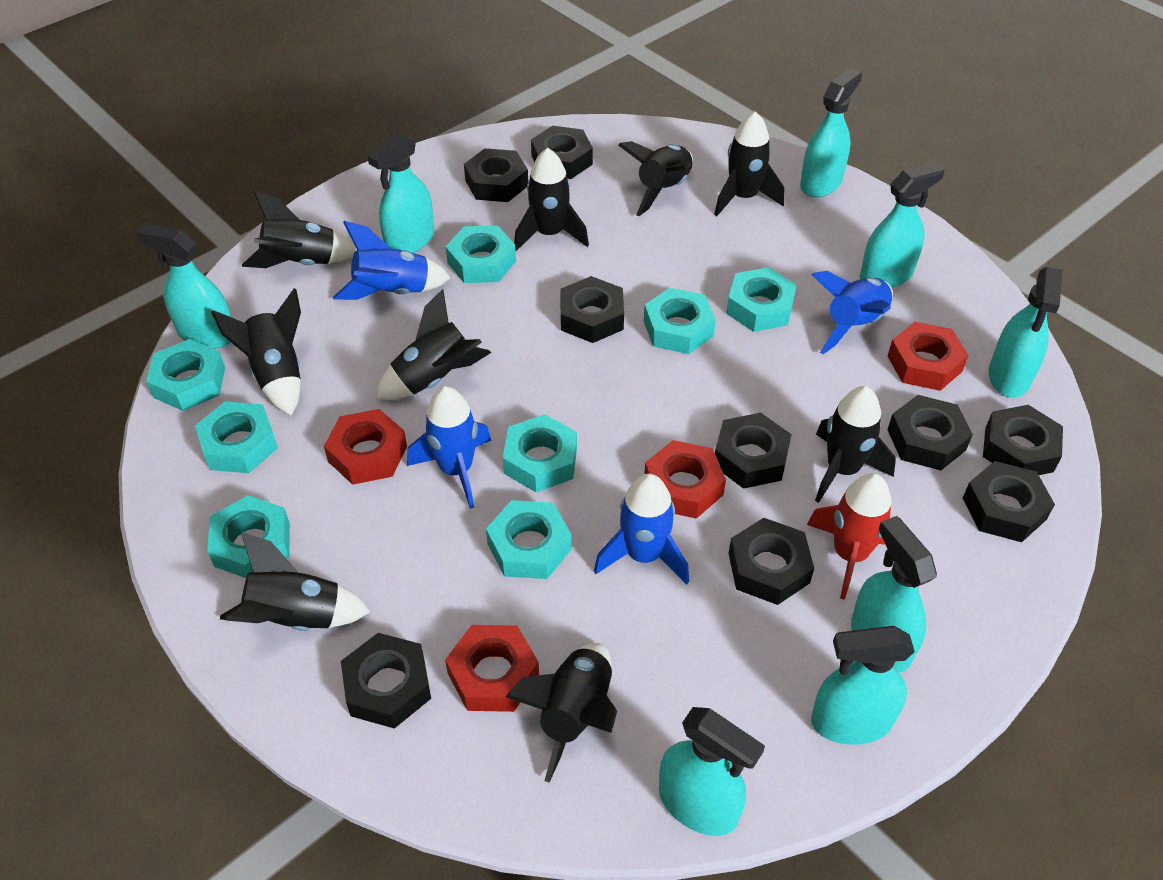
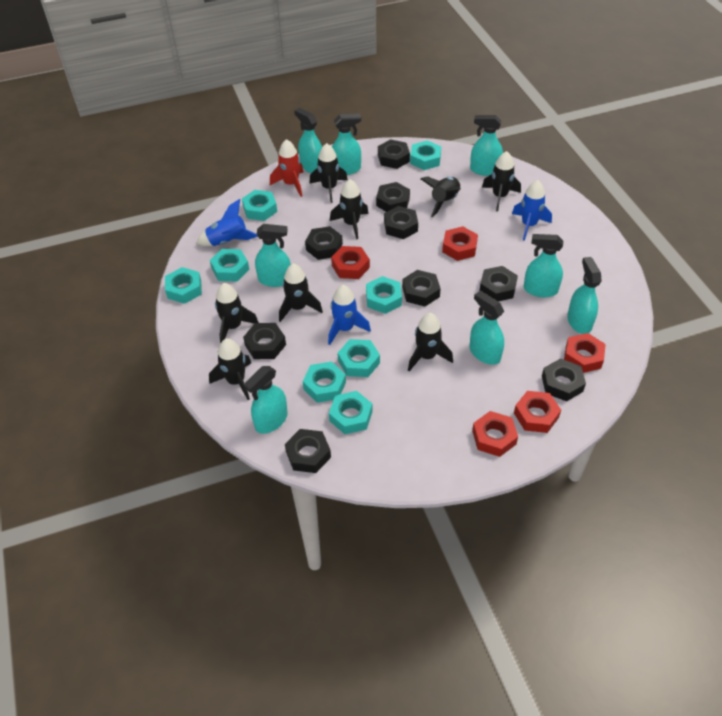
black rocket: [211,288,301,415] [220,532,370,631] [242,190,357,268] [376,289,491,400] [505,643,617,783] [514,148,589,251] [618,141,693,216] [714,111,784,216] [815,386,896,503] = 9 -> [209,339,251,400] [215,283,259,344] [279,264,323,322] [309,143,348,203] [330,179,369,240] [408,313,453,371] [421,176,461,217] [482,151,521,211] = 8
blue rocket: [333,221,451,300] [407,386,491,509] [594,474,689,585] [812,271,893,354] = 4 -> [196,199,258,246] [328,285,371,345] [512,180,552,241] = 3
red nut: [324,409,407,485] [445,625,539,712] [644,440,726,519] [888,322,969,391] = 4 -> [331,246,370,279] [442,226,478,261] [472,411,518,457] [514,391,561,433] [564,333,606,373] = 5

